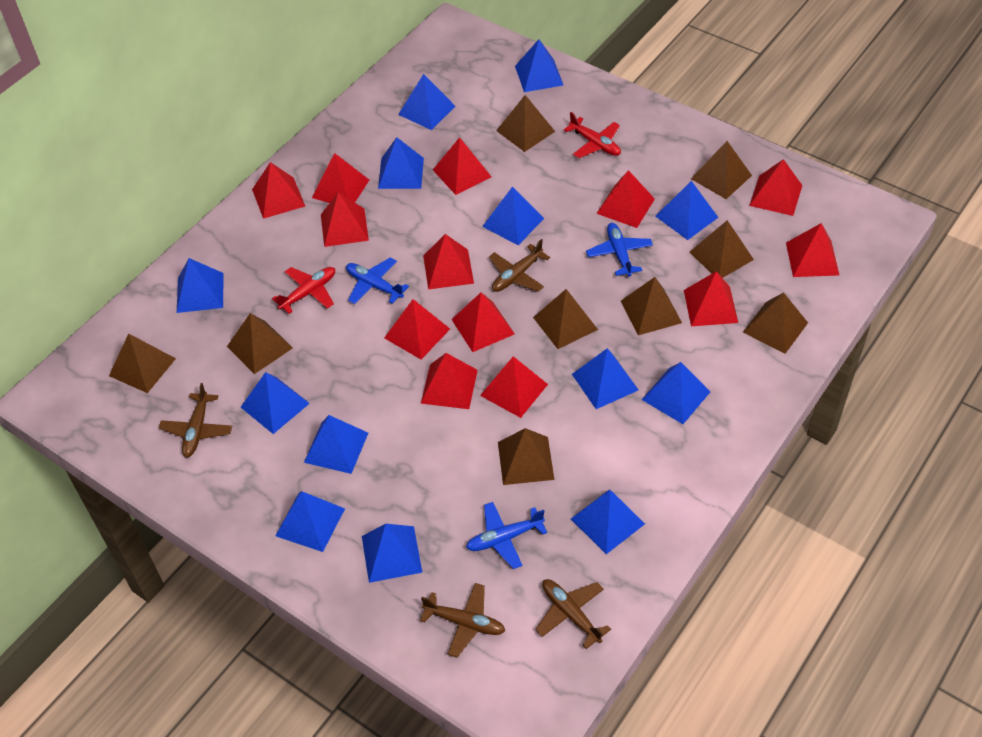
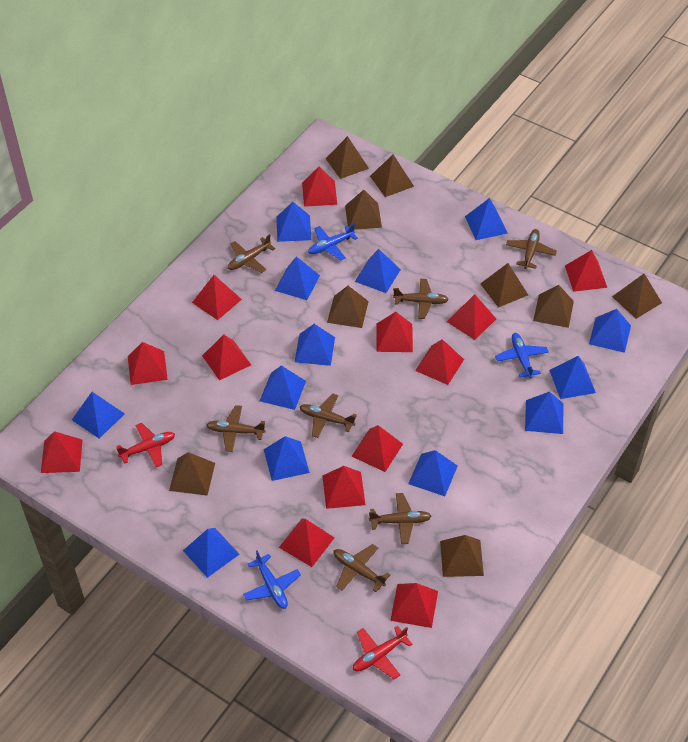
brown plane: [159,383,232,457] [420,583,505,658] [489,239,550,292] [535,579,611,649] = 4 -> [206,405,266,452] [228,234,275,273] [300,393,357,438] [334,544,390,592] [369,493,431,544] [393,279,449,319] [506,229,557,269] = 7

